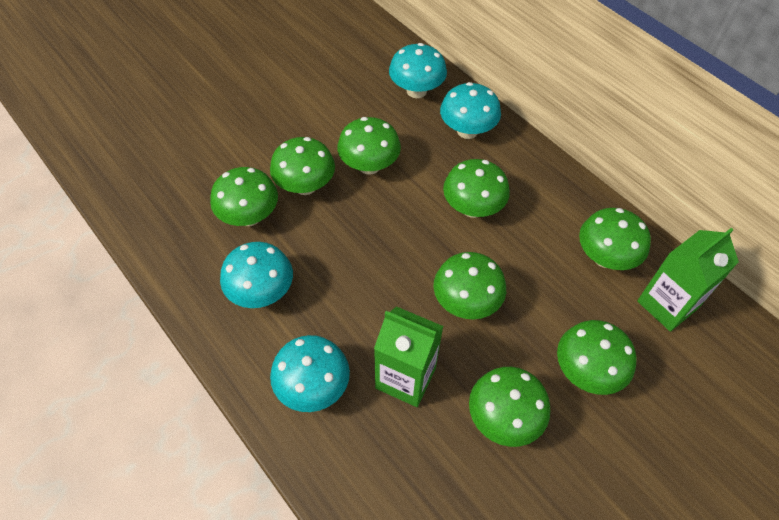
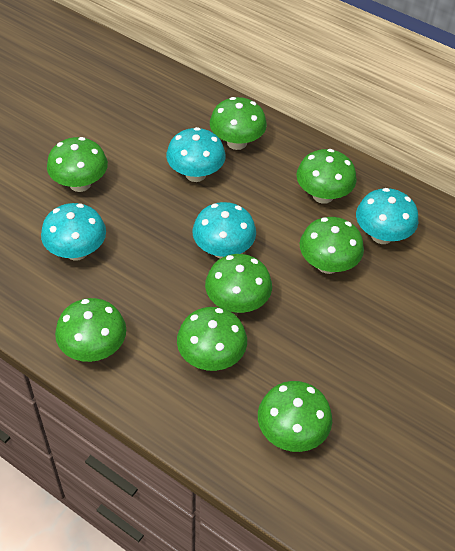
green carton: [374,306,443,407] [637,228,739,332] = 2 -> none = 0

